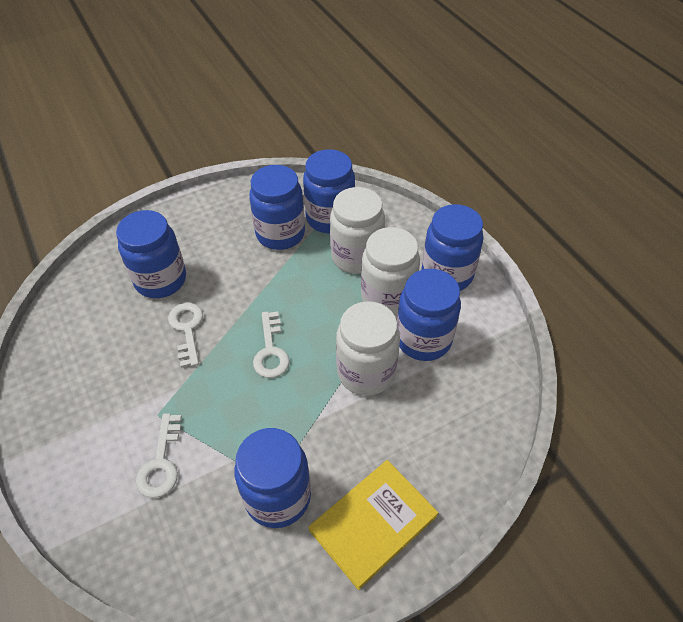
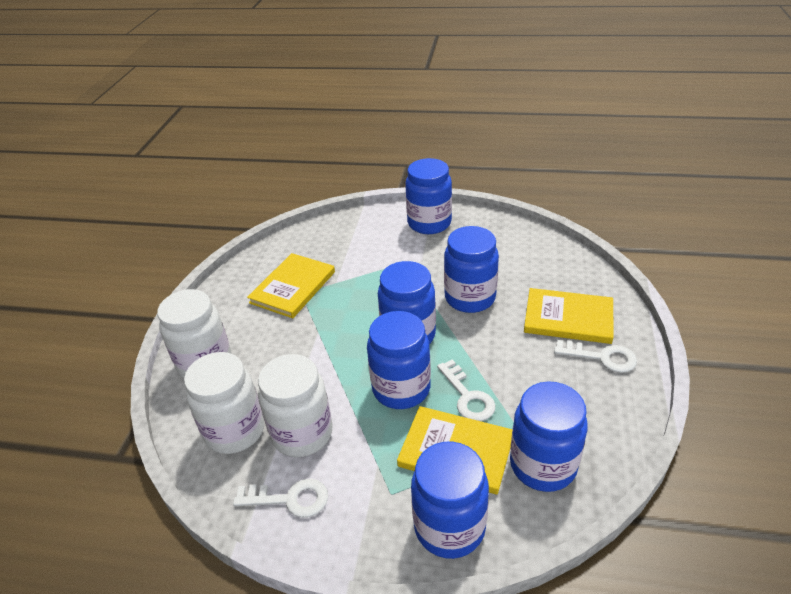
yellow book: [309,460,438,590] = 1 -> [247,253,335,318] [397,406,512,494] [524,288,614,344] = 3

